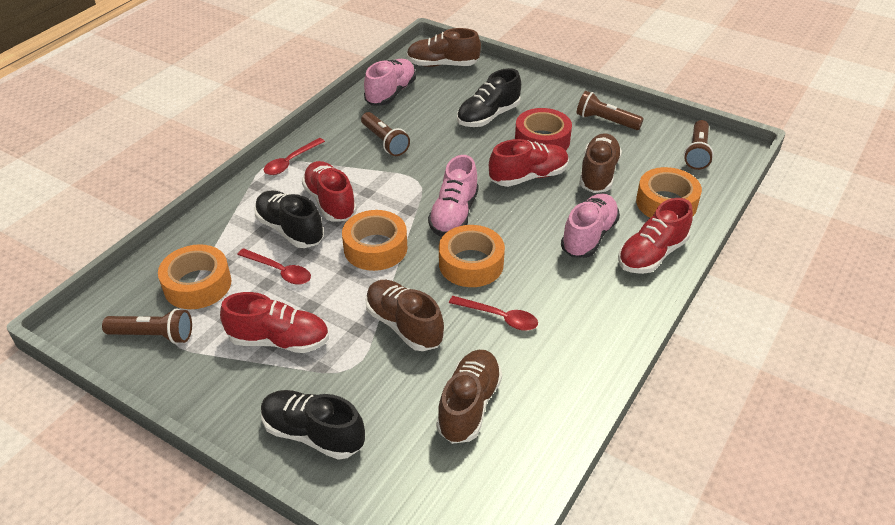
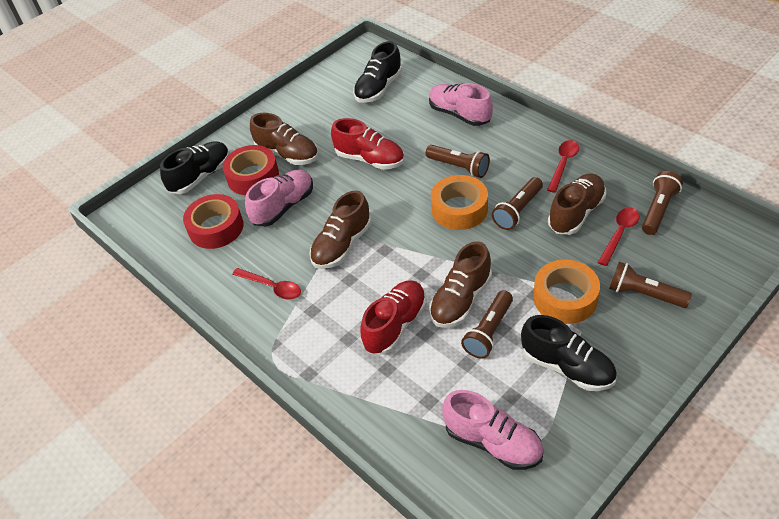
brown flashlight: [102,308,192,344] [361,112,410,156] [576,91,644,130] [684,120,714,170] = 4 -> [426,145,490,178] [461,290,513,359] [492,177,543,230] [609,262,692,308] [642,171,683,235] = 5
orange tape: [158,244,231,309] [342,210,407,271] [439,225,505,287] [636,167,702,218] = 4 -> [431,175,488,230] [533,259,600,324] = 2
red shoe: [220,292,329,353] [302,161,357,222] [489,139,569,187] [618,198,693,274] = 4 -> [331,118,404,170] [361,280,426,355] = 2
red tape: [515,108,572,150] = 1 -> [183,194,243,249] [223,145,279,195] = 2

